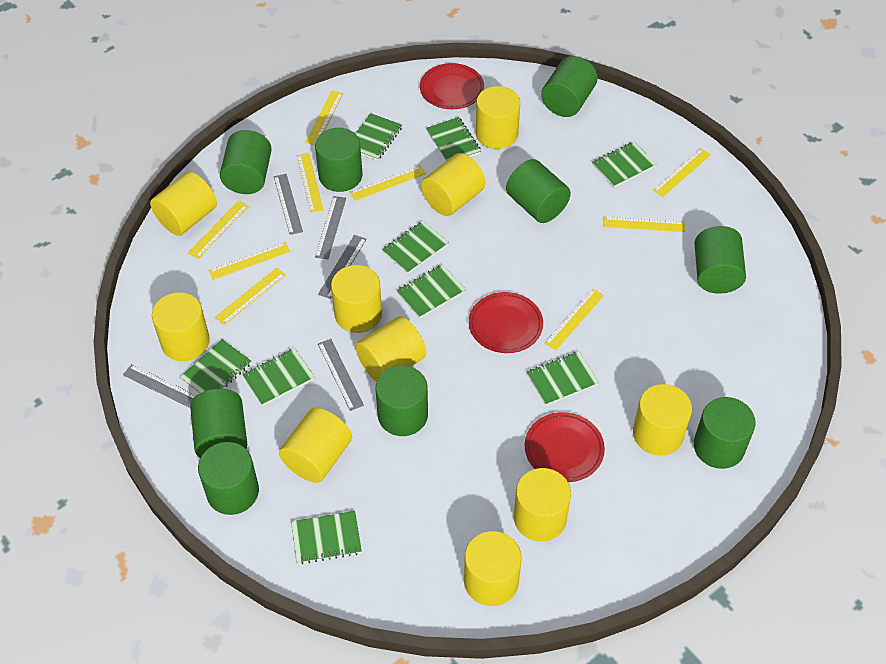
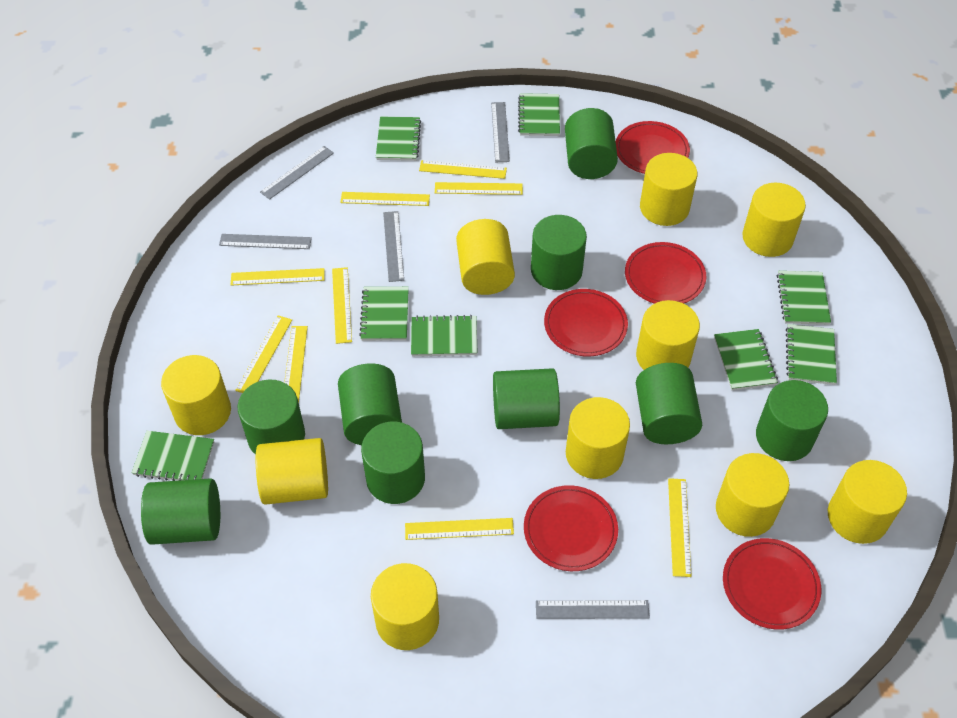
green notebook: [180,339,251,394] [242,348,315,406] [291,511,362,564] [355,113,402,161] [382,221,449,274] [396,264,466,318] [426,117,481,161] [527,351,599,405] [592,142,656,187] = 9 -> [132,431,214,481] [359,287,409,341] [376,116,421,161] [411,315,478,356] [518,93,560,136] [714,329,778,390] [777,271,831,325] [786,324,837,385] = 8
red plate: [420,63,484,109] [469,292,543,353] [525,412,605,482] = 3 -> [524,485,618,571] [544,289,628,357] [616,121,690,174] [625,242,706,304] [723,538,821,630] = 5

